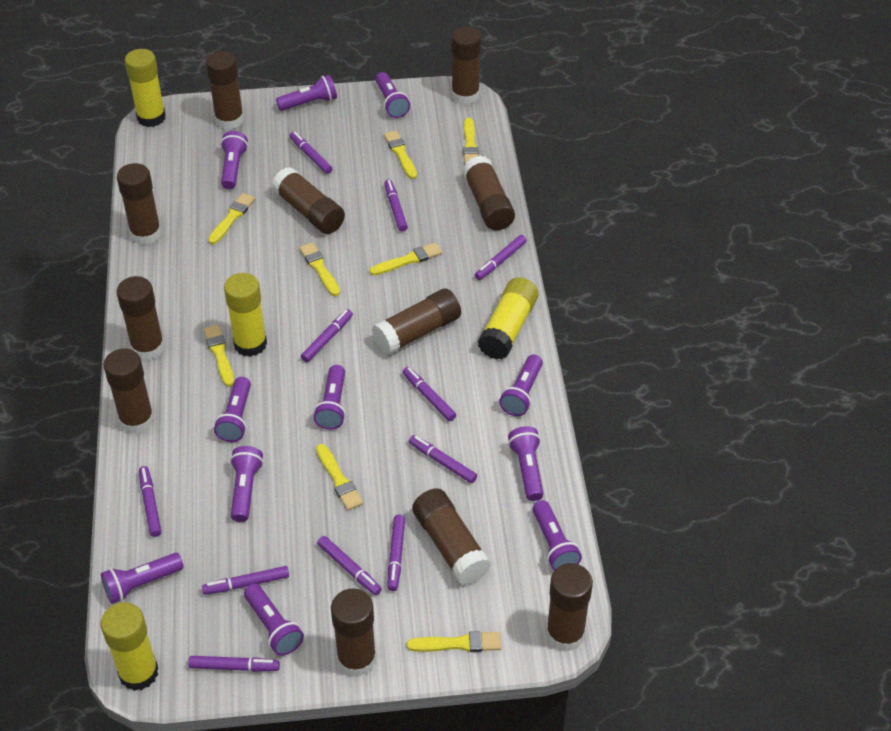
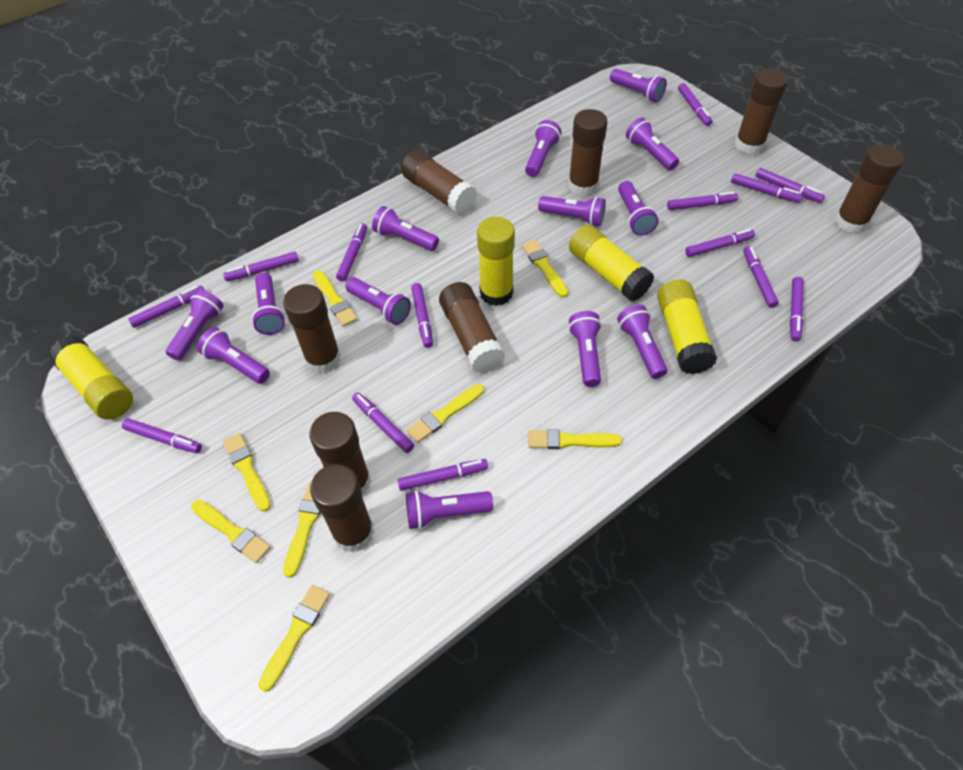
brown glue stick: [104,348,154,434] [117,163,162,245] [117,276,165,360] [206,51,244,129] [272,167,345,234] [331,589,376,677] [372,288,461,355] [412,488,491,585] [451,27,481,105] [463,156,515,230] [546,563,593,651] = 11 -> [283,284,341,373] [309,412,371,495] [310,464,374,552] [401,150,477,214] [439,282,505,373] [568,109,608,196] [735,69,788,154] [834,145,904,233] = 8
purple flashlight: [101,553,184,604] [214,377,251,442] [221,131,248,189] [230,446,263,522] [244,584,304,656] [276,75,337,111] [313,365,346,430] [375,72,410,118] [499,355,543,416] [508,426,543,501] [532,500,582,571] = 11 -> [166,290,224,361] [197,327,270,384] [252,273,285,335] [346,277,411,325] [372,206,439,251] [406,490,493,529] [525,120,562,177] [538,196,606,226] [568,311,602,387] [610,69,667,103] [617,305,668,379] [618,181,658,236] [626,117,679,170] = 13
purple marker: [139,466,161,537] [188,656,280,672] [202,566,289,595] [290,132,332,174] [301,309,353,362] [317,536,382,595] [384,179,408,232] [388,514,405,591] [403,367,456,421] [409,435,477,483] [475,235,527,280] = 11 -> [122,418,202,453] [128,286,205,328] [223,252,299,281] [336,223,367,281] [352,392,414,453] [398,459,488,491] [411,283,433,348] [667,192,738,210] [678,83,712,126] [685,229,755,257] [731,173,803,203] [743,246,779,308] [756,168,825,203] [790,277,804,342] = 14

